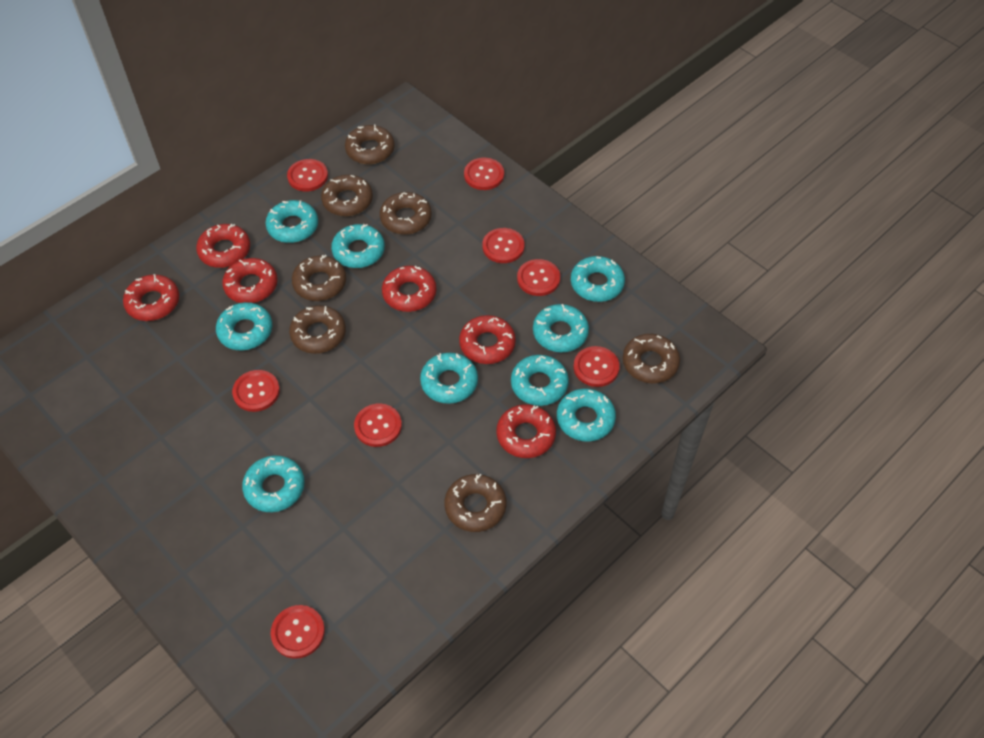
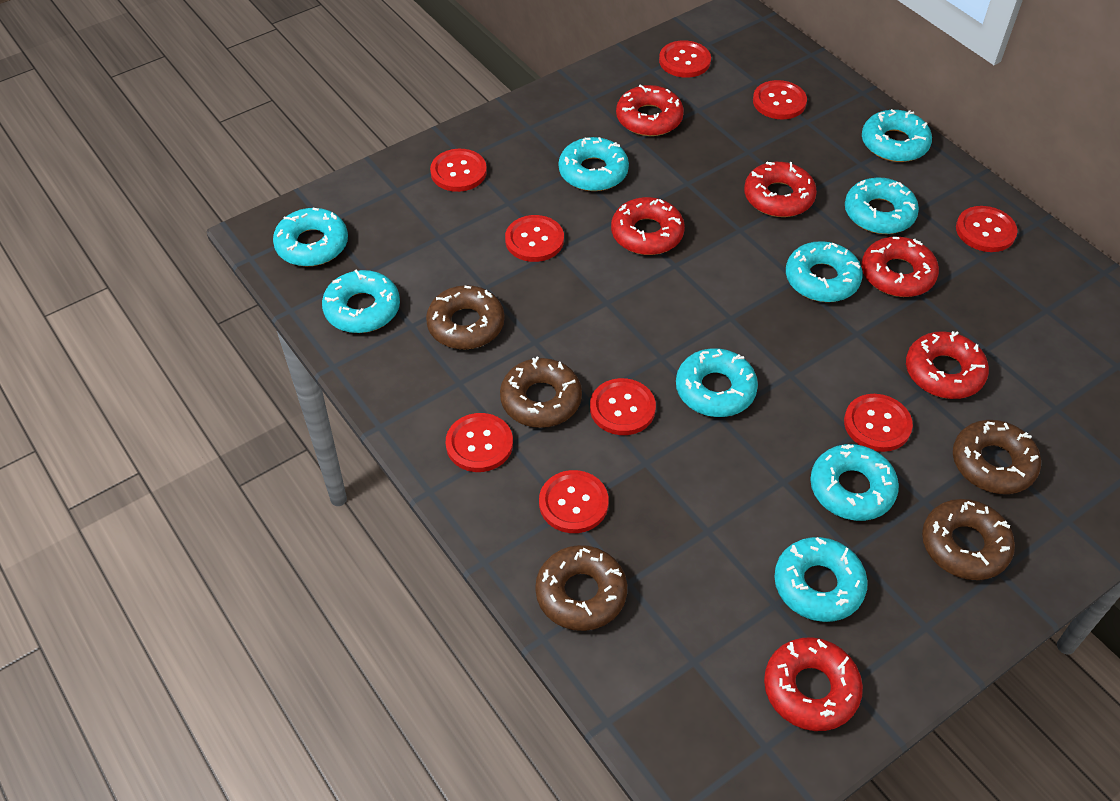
brown donut: [289,305,346,354] [292,255,346,301] [321,175,373,216] [345,124,395,164] [380,192,432,235] [445,474,507,532] [623,334,680,383] = 7 -> [426,285,505,349] [500,357,582,428] [535,545,627,631] [922,499,1015,580] [953,420,1041,494] = 5
red button: [232,370,280,412] [270,605,325,659] [287,159,328,191] [354,404,402,447] [464,158,504,190] [482,228,525,263] [517,259,560,296] [573,346,620,387] = 8 -> [430,149,487,192] [446,413,513,472] [505,215,564,262] [539,470,609,533] [590,378,656,435] [659,40,711,78] [753,80,807,120] [844,394,913,452] [956,206,1018,252] = 9

